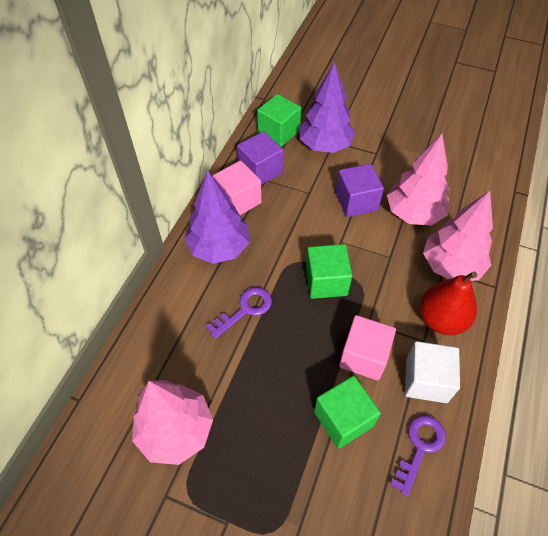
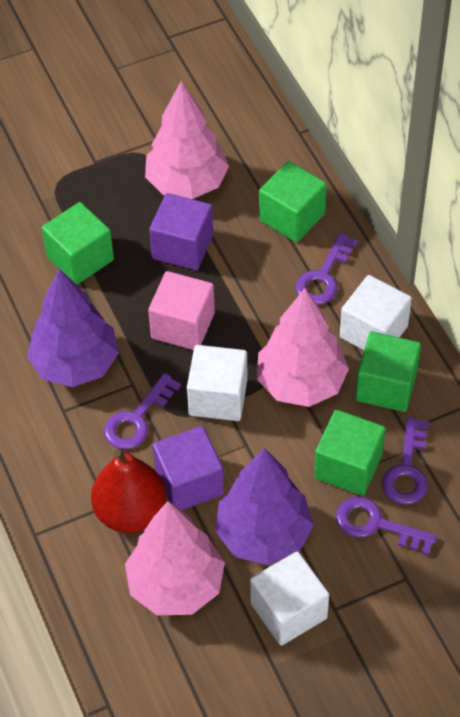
green cube: [257,94,301,147] [306,244,352,299] [314,376,381,449] = 3 -> [42,202,114,285] [259,161,327,242] [314,410,386,496] [355,332,421,412] = 4
pink cube: [213,161,262,215] [339,315,396,381] = 2 -> [148,271,215,350] = 1
purple key: [206,287,272,339] [390,415,446,496] = 2 -> [104,373,181,449] [296,233,358,304] [336,497,437,556] [382,417,429,504] = 4
white cube: [405,341,460,403] = 1 -> [187,345,248,421] [250,551,329,646] [340,275,412,350] = 3

